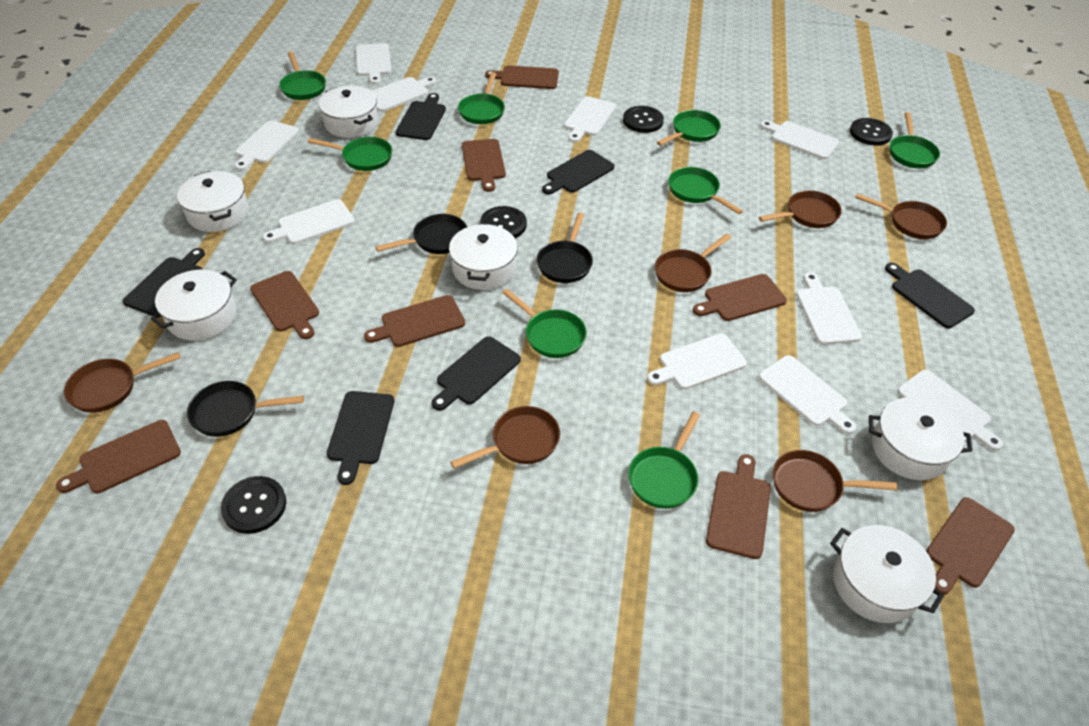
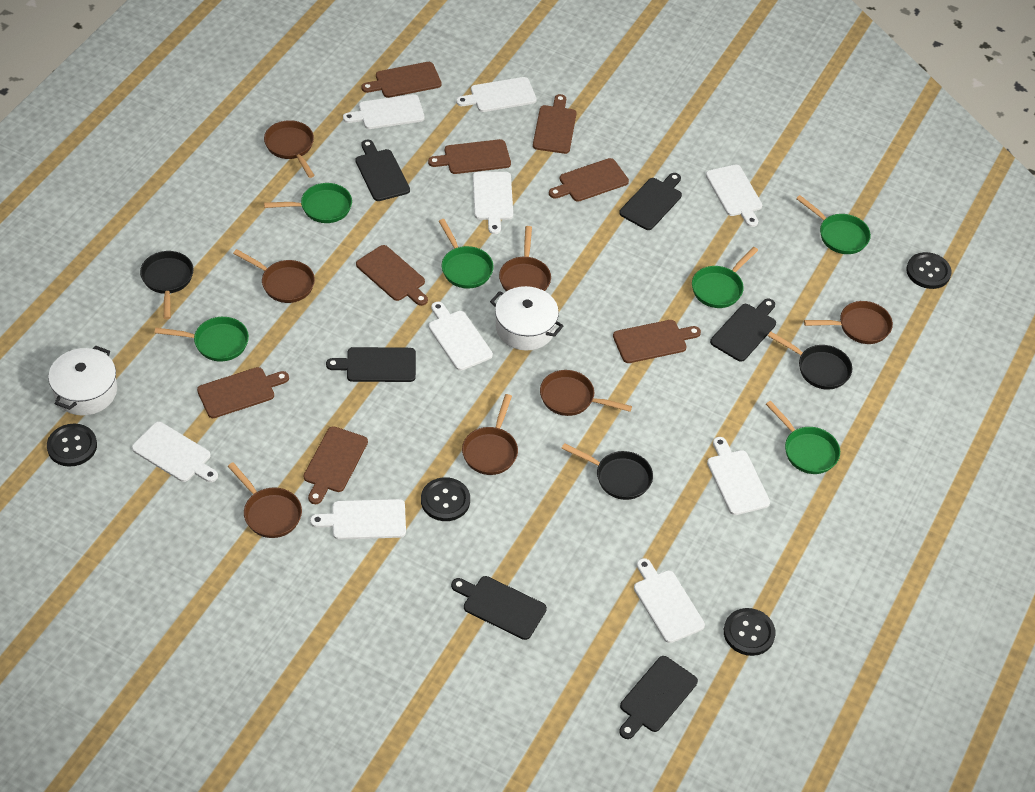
brown pan: [64,352,181,413] [450,406,560,469] [655,234,731,292] [759,190,842,228] [773,450,897,512] [855,193,947,239] = 6 -> [228,462,302,538] [233,249,315,303] [264,120,315,178] [462,394,518,475] [499,226,551,292] [540,370,632,416] [804,301,893,344] = 7
green pan: [279,51,326,100] [308,137,392,171] [458,72,505,124] [502,289,587,358] [628,411,700,509] [657,110,721,146] [668,167,743,214] [890,112,940,168] = 8 -> [154,317,249,361] [264,183,352,223] [439,219,494,289] [692,247,758,308] [766,401,840,474] [796,195,871,254] = 6
white cutting board: [235,120,299,170] [263,199,355,244] [356,43,392,84] [372,77,436,112] [564,96,616,142] [647,334,747,389] [759,355,856,434] [760,121,839,159] [796,273,862,345] [897,370,1003,451] = 10 -> [132,422,218,482] [310,499,406,540] [343,94,425,129] [429,302,493,371] [456,77,537,112] [473,172,513,234] [634,558,705,643] [706,165,762,227] [707,437,770,515] = 9
white pot: [151,270,237,341] [177,171,249,232] [319,86,378,138] [449,223,518,290] [830,525,944,623] [869,397,972,480] = 6 -> [48,345,117,415] [490,286,563,350] = 2

